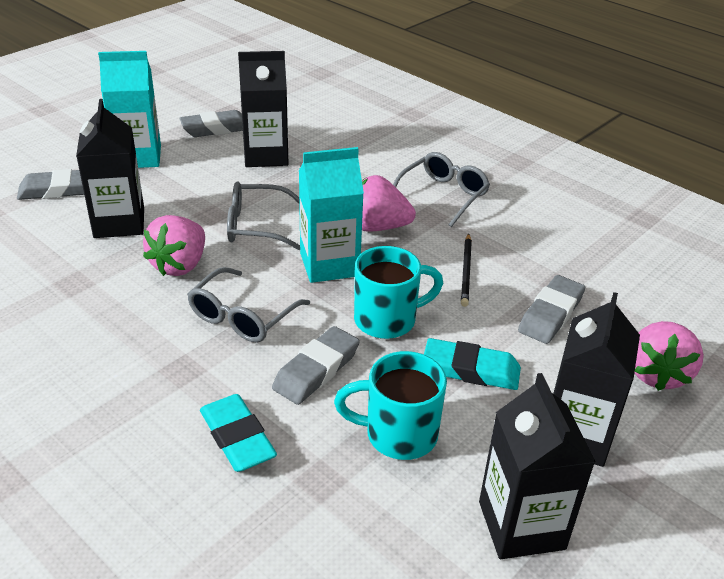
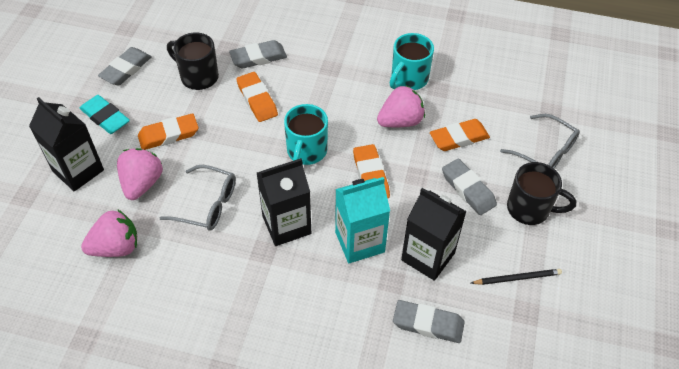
black carton: [76,99,144,238] [238,51,288,167] [479,373,596,559] [553,292,640,467] = 4 -> [29,97,104,192] [257,158,311,246] [401,188,467,281] = 3
black mug: none = 0 -> [167,32,219,90] [507,162,576,225] = 2
grey glasses: [187,267,310,343] [227,181,300,250] [393,152,490,227] = 3 -> [160,165,236,231] [500,114,580,168] = 2
orange eraser: none = 0 -> [138,113,198,150] [236,72,278,122] [353,144,390,198] [430,119,490,151] = 4
turquoise carton: [98,51,161,168] [299,147,364,283] = 2 -> [335,177,390,263] = 1
turquoise eraser: [200,394,277,472] [424,338,521,390] = 2 -> [79,95,130,134] = 1

